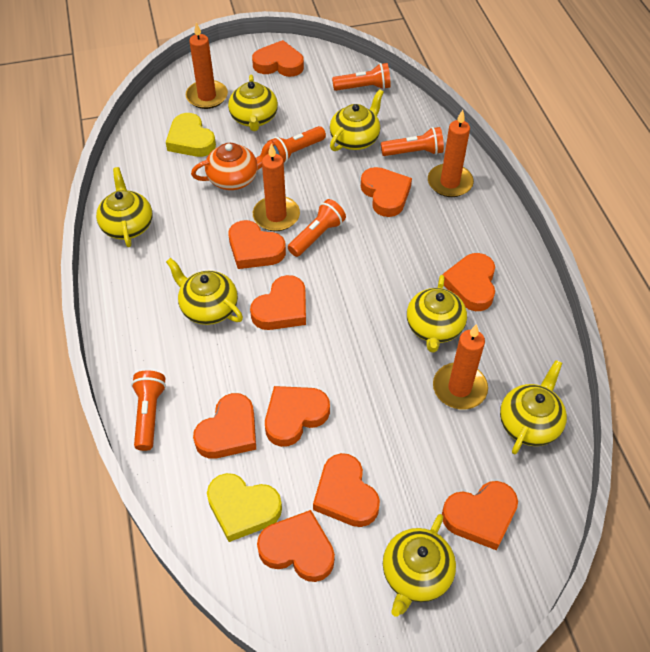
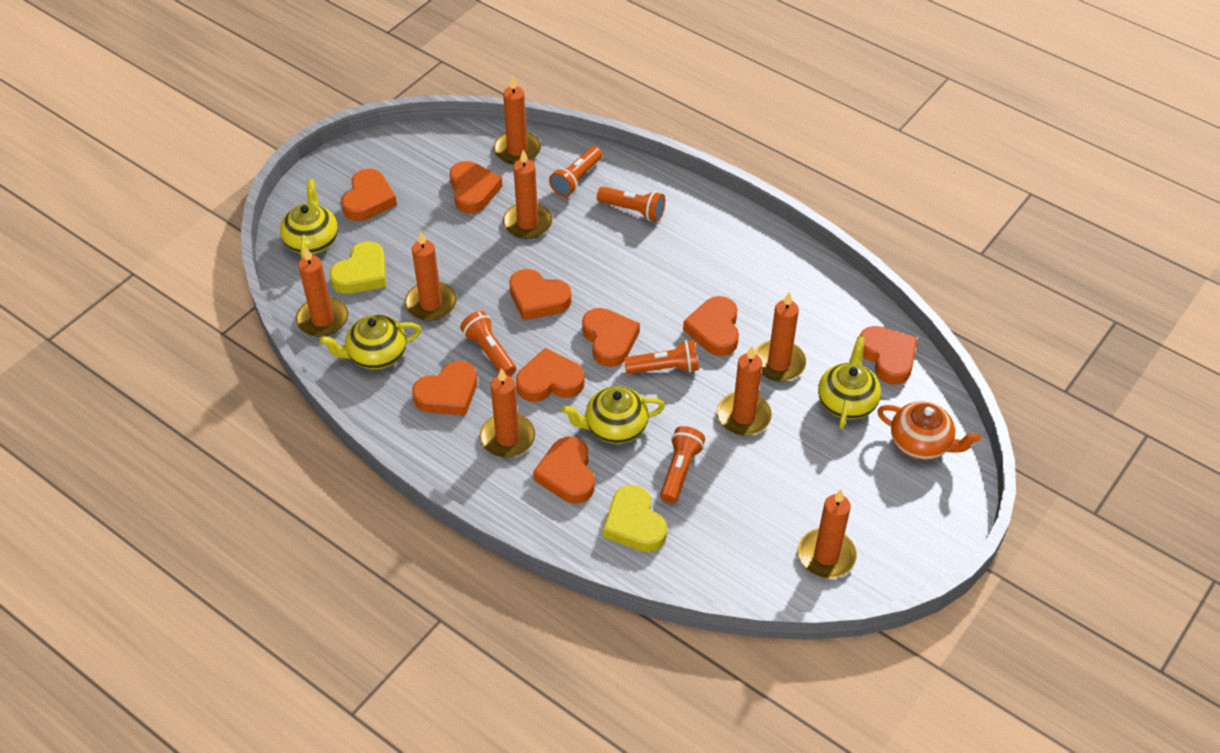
orange candle: [186,22,228,109] [253,143,300,231] [428,110,474,197] [433,324,488,409] = 4 -> [296,248,348,337] [405,231,457,321] [480,368,535,458] [494,76,541,165] [503,150,552,239] [717,346,772,436] [755,292,806,382] [798,490,857,578] = 8
orange heart: [193,393,256,459] [228,220,286,269] [250,275,306,330] [252,40,304,77] [257,510,335,582] [265,386,330,447] [313,453,380,527] [361,167,412,217] [442,253,495,311] [442,481,518,550] = 10 -> [341,169,397,221] [412,361,477,416] [450,161,502,213] [509,269,571,321] [516,348,584,402] [533,437,595,503] [582,308,640,367] [683,296,739,356] [860,326,917,385] = 9
yellow teapot: [96,167,152,247] [166,258,243,325] [228,75,278,131] [330,89,384,151] [383,514,456,617] [407,275,467,353] [500,360,567,455] = 7 -> [280,179,338,259] [320,315,421,369] [562,386,665,444] [818,336,881,429] = 4

